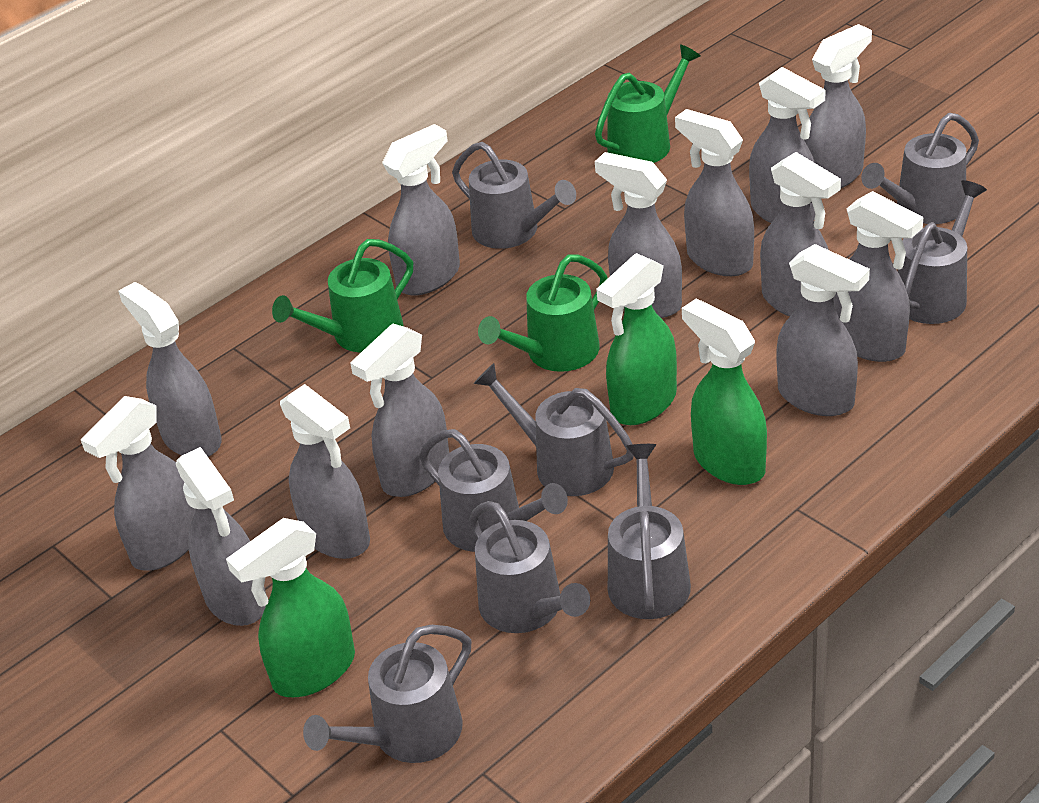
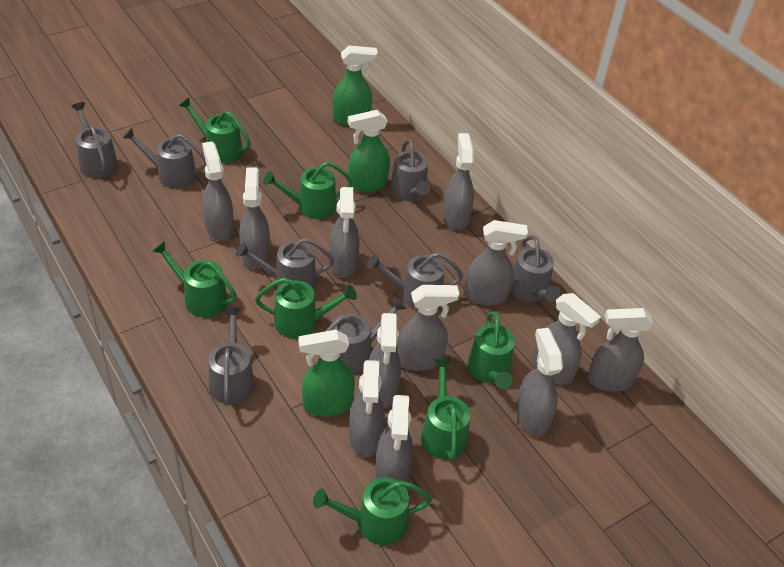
green watering can: [272,239,413,353] [478,254,607,372] [595,45,700,163] = 3 -> [152,241,237,317] [179,98,251,163] [255,277,357,338] [263,161,353,219] [313,477,432,545] [421,359,470,461] [467,311,515,389] = 7
grey spray bottle: [81,396,195,571] [118,282,221,457] [176,447,266,626] [280,384,370,559] [350,324,449,497] [382,124,460,296] [595,152,682,318] [675,109,754,276] [749,67,825,223] [760,152,841,316] [777,244,870,416] [804,24,872,188] [833,191,923,362] = 13 -> [202,141,234,241] [239,167,270,269] [329,187,360,278] [349,360,385,458] [369,313,401,408] [376,395,413,482] [397,285,459,371] [443,133,474,230] [464,220,528,305] [516,328,563,436] [532,293,601,385] [587,308,653,392] = 12

